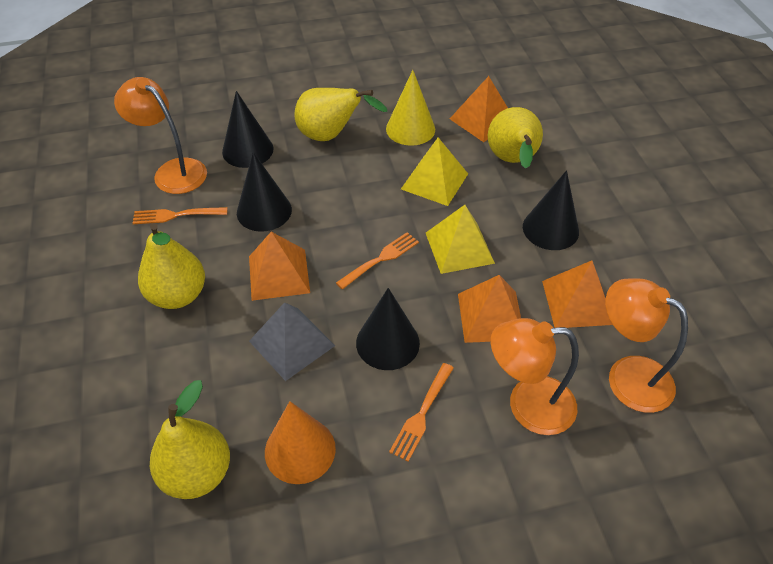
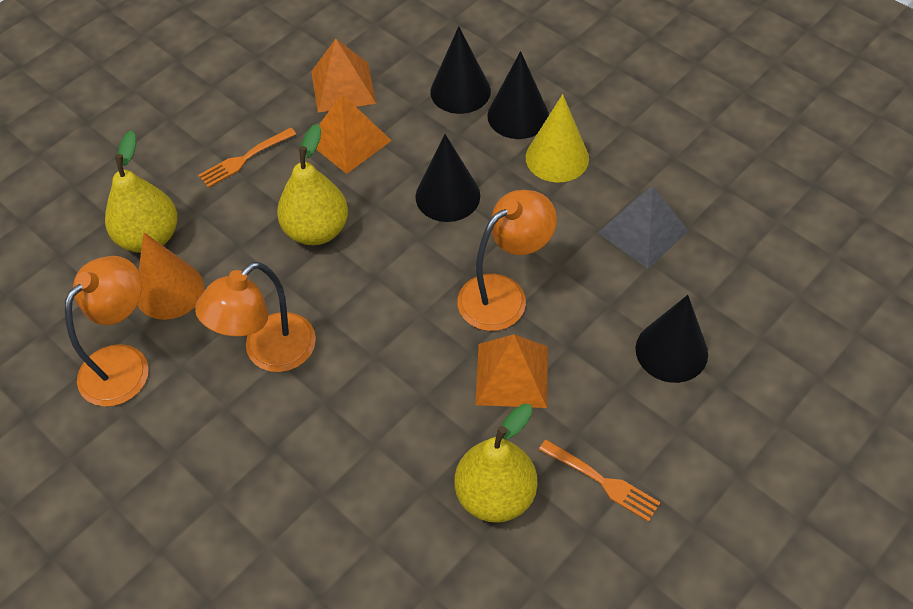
orange fork: [133,207,228,224] [336,232,419,289] [389,363,454,462] = 3 -> [198,127,296,188] [539,440,661,522] = 2
orange pyramid: [249,232,310,301] [450,76,508,142] [458,275,521,343] [542,261,613,328] = 4 -> [311,39,376,113] [316,94,392,174] [475,334,548,408] = 3
yellow pear: [138,223,205,309] [150,380,230,499] [294,88,387,141] [488,107,543,169] = 4 -> [105,130,178,253] [277,124,348,245] [455,404,537,523] = 3
yellow pyramid: [401,137,468,206] [426,205,495,274] = 2 -> none = 0

